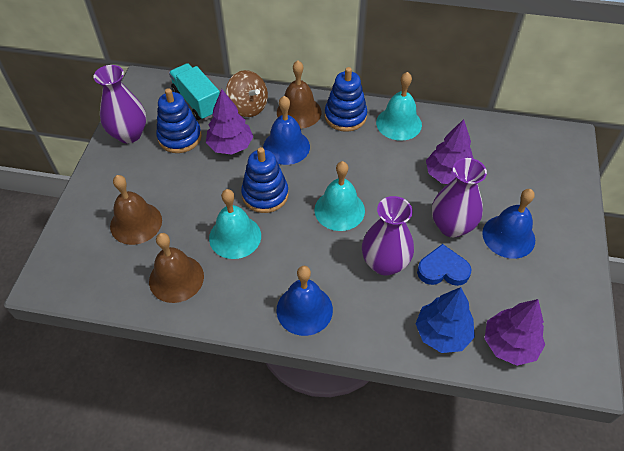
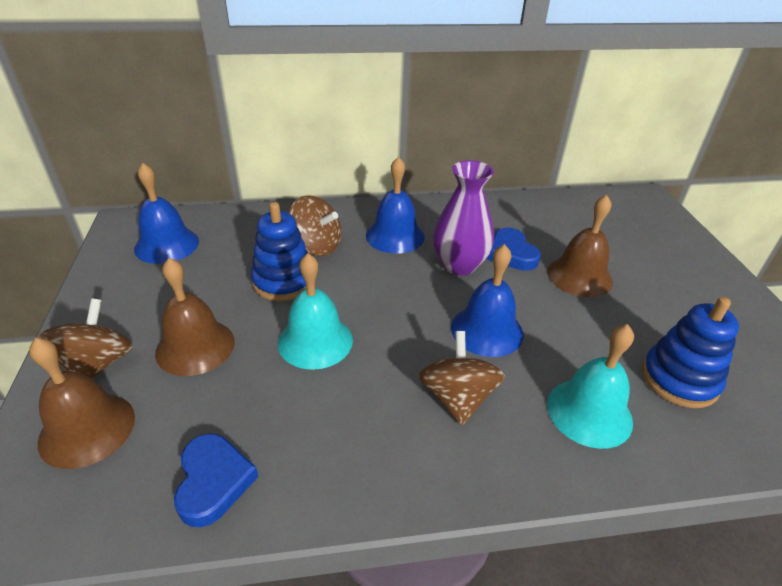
blue heart: [417,244,471,286] = 1 -> [174,433,258,527] [487,228,541,271] = 2
blue stacking toy: [156,88,202,153] [241,147,288,213] [325,67,367,132] = 3 -> [251,202,308,301] [642,297,739,408] = 2
blue tree: [415,287,475,353] = 1 -> none = 0
brown spinning top: [226,70,268,117] = 1 -> [39,299,133,379] [289,195,341,256] [418,331,505,425] = 3
purple tree: [206,89,253,155] [426,119,473,184] [485,299,545,366] = 3 -> none = 0
purple vase: [93,65,146,143] [362,196,414,276] [432,158,487,237] = 3 -> [433,160,494,275] = 1
turquoise bell: [209,189,261,259] [314,161,365,231] [376,72,422,141] = 3 -> [278,253,353,370] [547,324,634,449] = 2
turquoise truck: [169,63,220,120] = 1 -> none = 0

